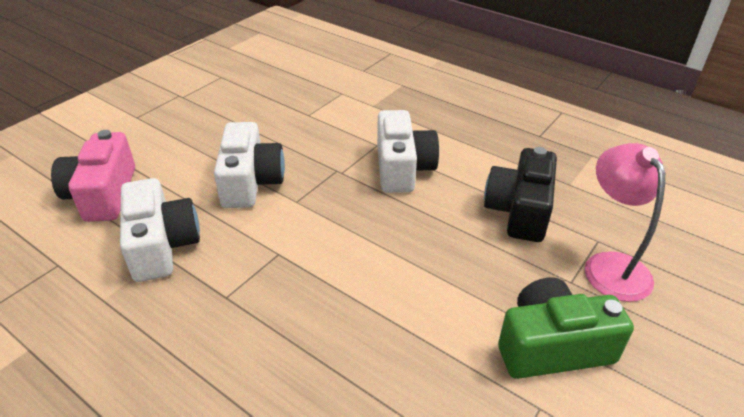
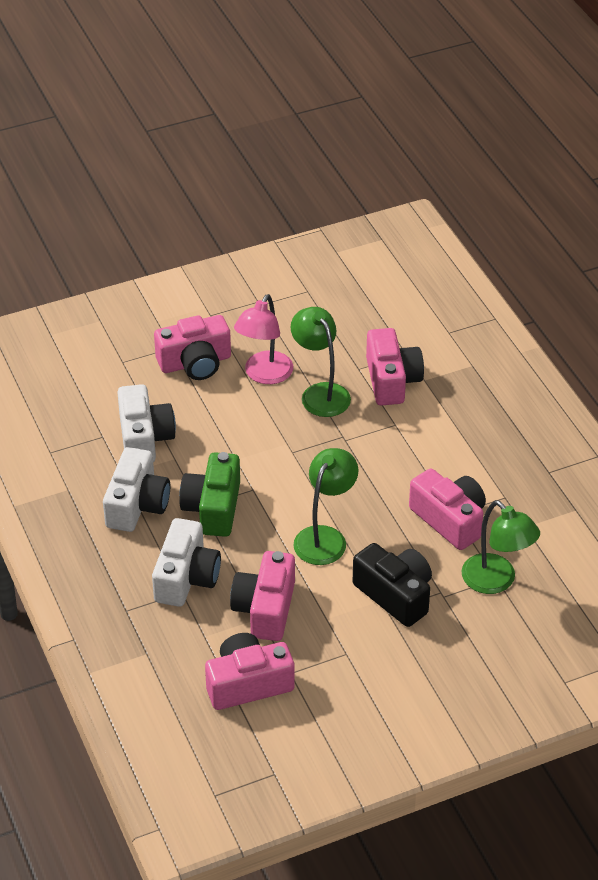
green lamp: none = 0 -> [290,307,351,417] [293,448,358,565] [462,500,540,594] = 3
pink camera: [51,130,135,222] = 1 -> [154,315,231,380] [205,633,295,710] [230,551,295,641] [366,328,424,406] [409,469,486,550] = 5

